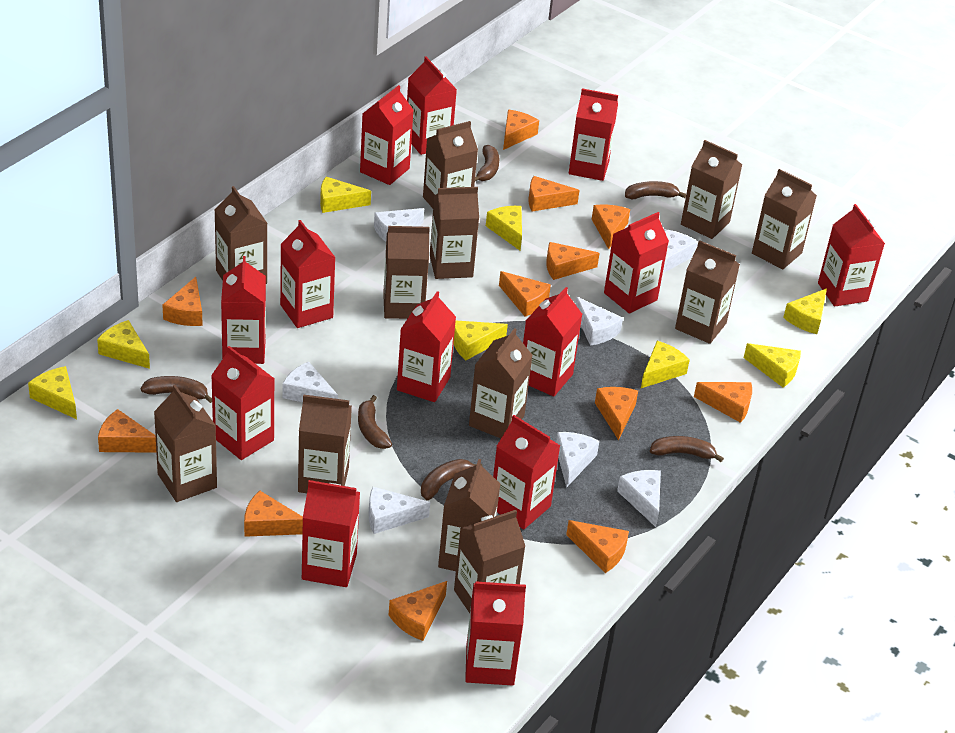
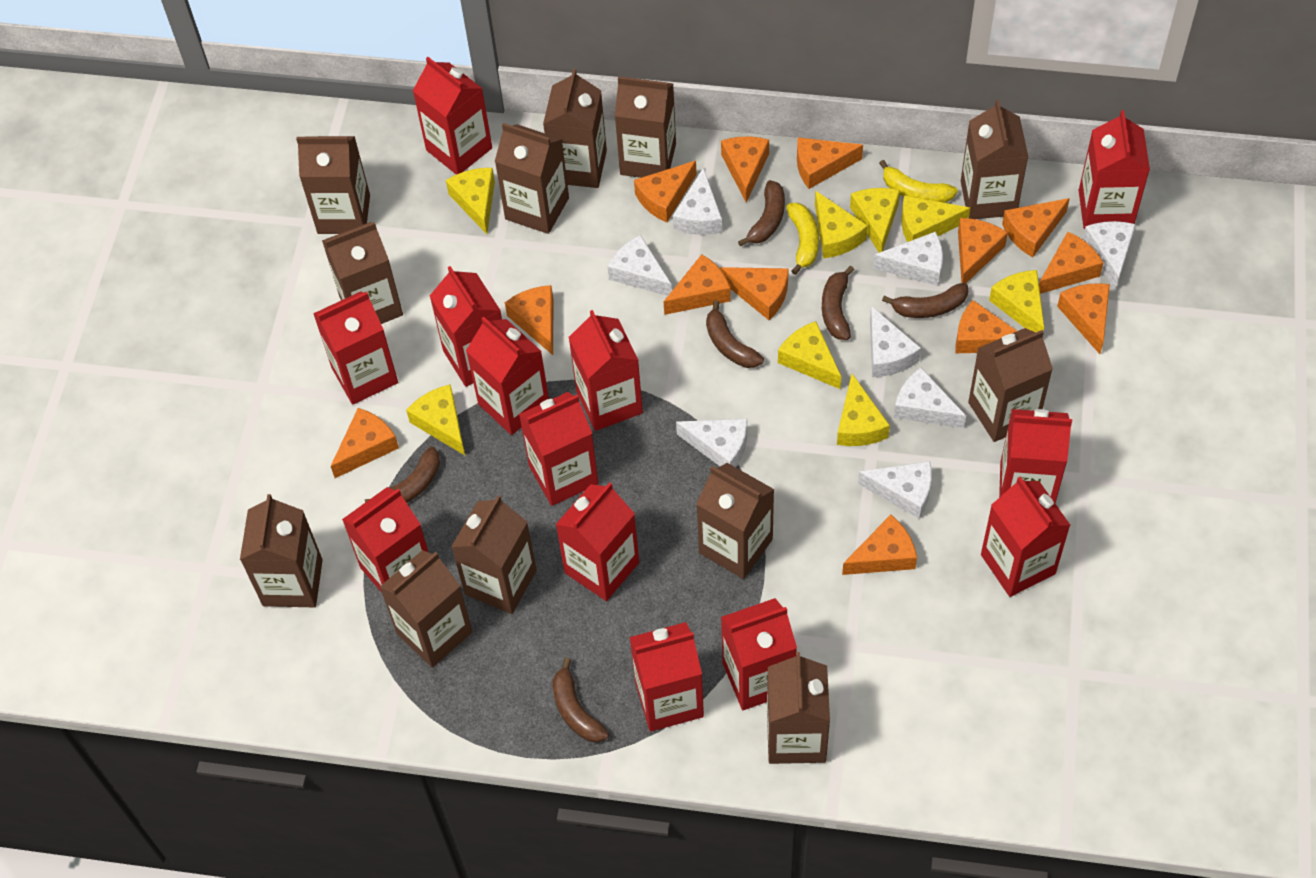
orange cheese: [98,409,156,453] [163,277,203,326] [244,491,303,537] [389,581,447,641] [499,271,551,317] [503,110,539,150] [529,176,579,211] [546,242,600,280] [566,520,629,573] [592,204,630,249] [595,387,638,440] [694,382,752,423] = 12 -> [331,408,399,478] [505,285,553,355] [634,161,697,222] [663,254,731,315] [720,267,789,320] [721,137,769,203] [797,137,863,189] [842,514,917,575] [956,300,1017,353] [958,218,1008,283] [1002,198,1070,257] [1039,232,1104,294] [1057,283,1110,354] = 13
white cheese: [282,362,338,402] [368,487,430,534] [374,208,424,242] [556,432,599,488] [575,297,623,345] [617,470,661,527] [663,229,698,273] = 7 -> [607,235,672,296] [673,168,722,235] [676,419,747,467] [858,461,932,519] [870,306,921,377] [873,232,943,286] [894,368,966,428] [1082,221,1136,291] = 8
yellow banana: none = 0 -> [786,203,819,275] [879,160,958,203] = 2

